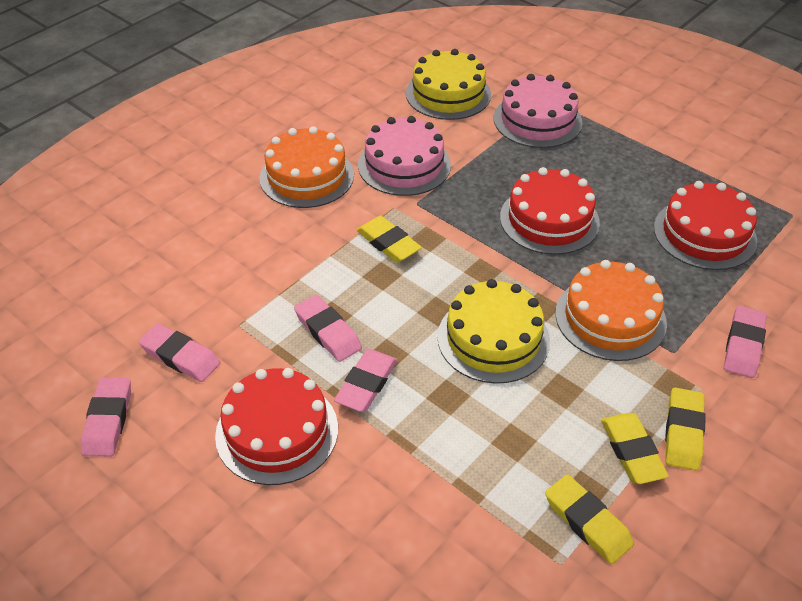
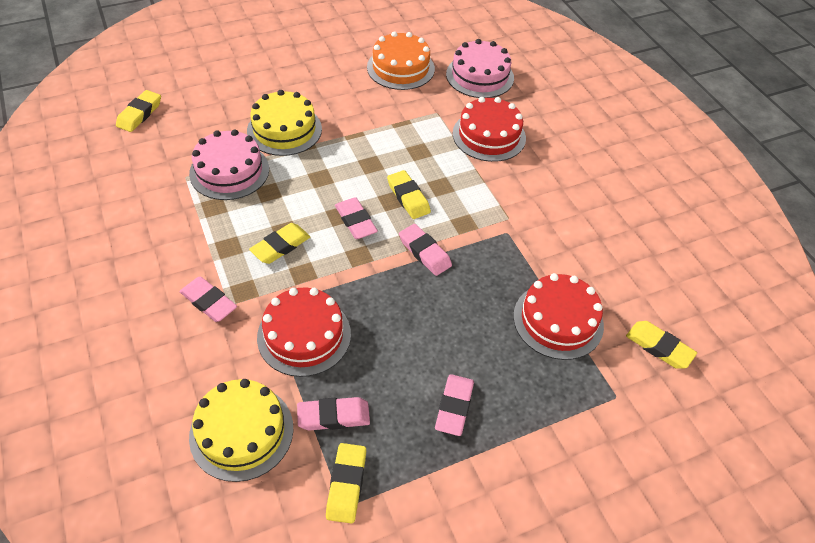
orange cake: [259,126,354,208] [555,260,667,361] = 2 -> [367,31,435,90] = 1
yellow eraser: [356,216,422,263] [545,474,634,564] [601,413,669,484] [665,387,706,471] = 4 -> [116,90,161,132] [249,223,310,264] [326,443,366,524] [387,170,431,219] [626,321,697,369] = 5

